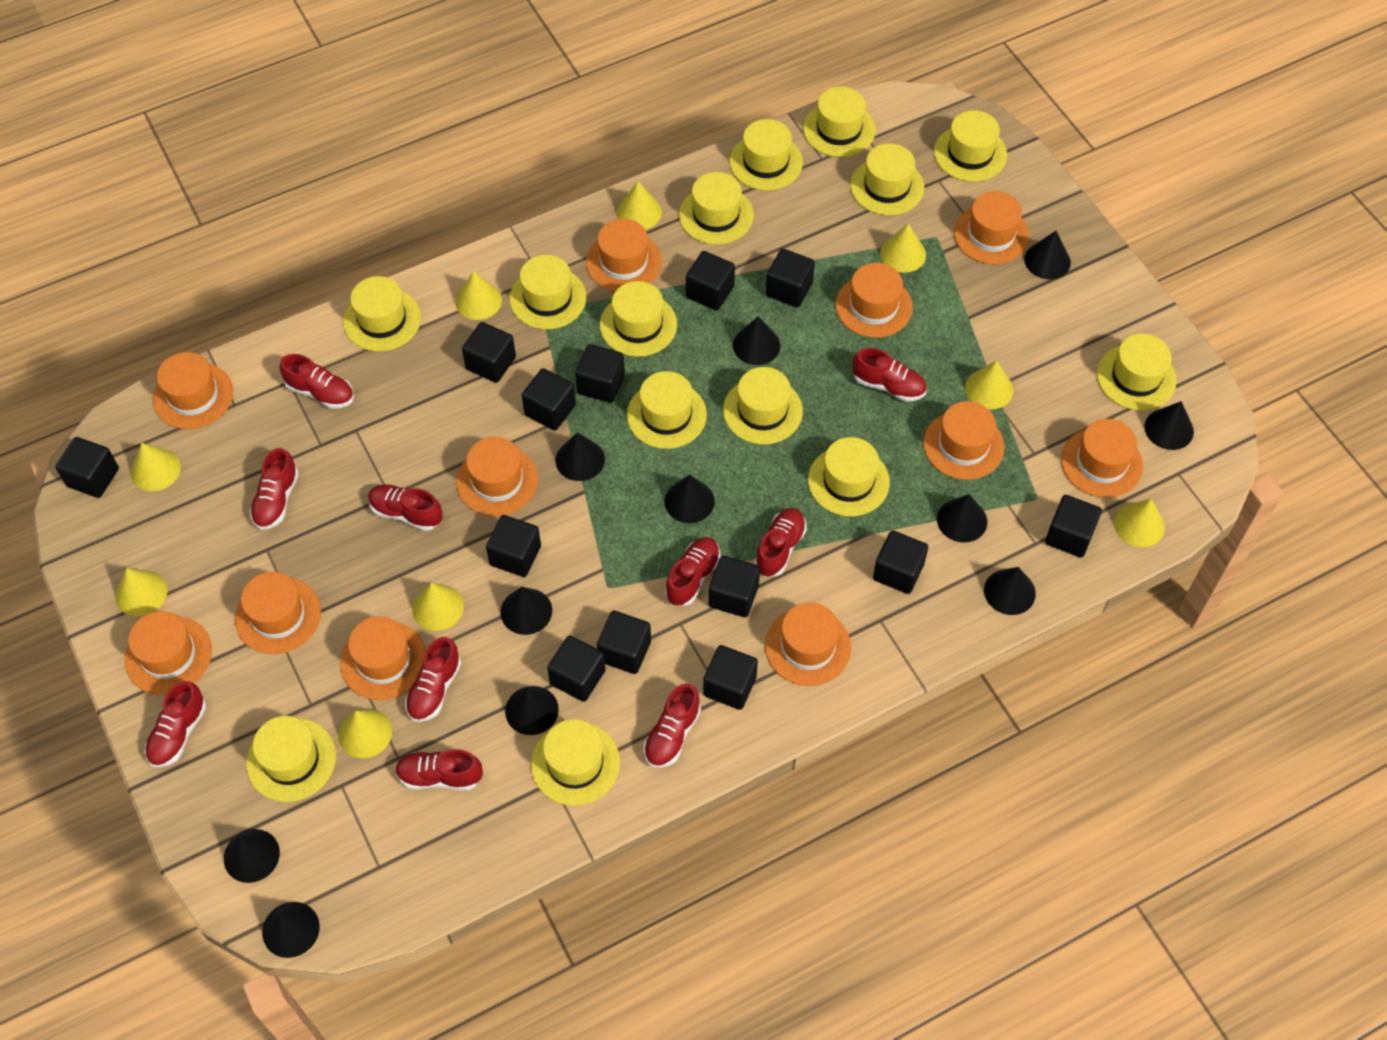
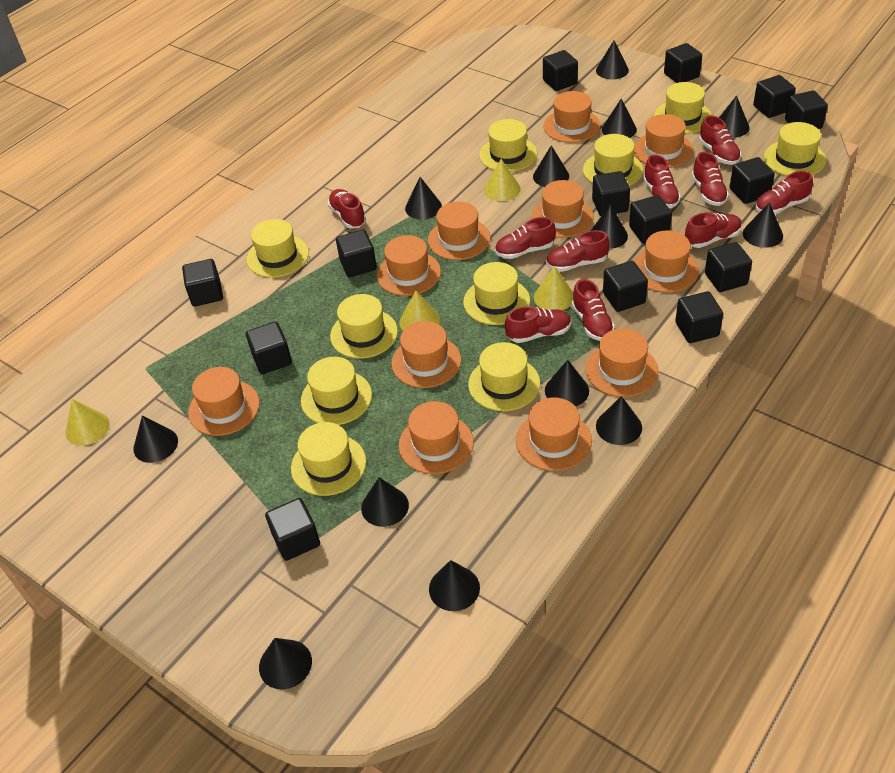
black cone: [224,829,280,883] [262,902,320,958] [500,587,552,635] [505,686,559,735] [556,432,605,481] [665,475,715,523] [733,316,780,365] [937,494,987,543] [984,567,1036,615] [1024,231,1071,279] [1145,401,1194,450] = 11 -> [133,415,178,463] [259,638,312,690] [361,477,409,527] [405,177,442,219] [429,560,480,611] [533,145,569,187] [545,360,589,406] [591,204,628,249] [596,40,629,79] [596,396,642,445] [602,99,637,138] [719,96,750,138] [743,202,783,248] = 13
black cube: [55,437,119,498] [462,322,516,383] [486,515,541,577] [522,368,576,430] [547,635,606,702] [575,344,625,403] [597,611,651,674] [686,251,735,310] [703,645,758,710] [709,555,760,617] [766,248,815,308] [873,530,928,594] [1045,495,1102,557] = 13 -> [182,259,223,307] [246,322,292,374] [265,498,320,561] [336,230,377,277] [543,50,578,91] [592,171,630,216] [603,261,648,312] [629,195,672,243] [664,43,702,83] [675,291,723,343] [705,242,752,292] [730,157,775,204] [753,75,796,118] [785,90,828,129] = 14
yellow cone: [115,568,168,617] [131,443,181,491] [338,708,392,758] [412,583,464,631] [455,271,502,320] [617,182,662,229] [880,224,926,273] [965,361,1013,409] [1114,499,1165,547] = 9 -> [65,399,109,446] [399,291,440,331] [484,159,521,201] [534,266,573,311] = 4
yellow hat: [246,716,336,802] [343,276,421,352] [509,255,586,329] [531,719,620,806] [600,281,677,357] [627,371,707,449] [679,172,754,245] [723,367,803,444] [729,119,803,191] [803,87,876,157] [808,437,890,516] [850,143,924,215] [934,110,1007,182] [1097,334,1177,410] = 14 -> [246,219,309,278] [291,422,366,496] [301,357,372,425] [330,294,398,359] [463,262,530,325] [468,342,540,411] [479,119,537,172] [583,134,643,186] [654,82,711,134] [764,122,826,176] = 10

